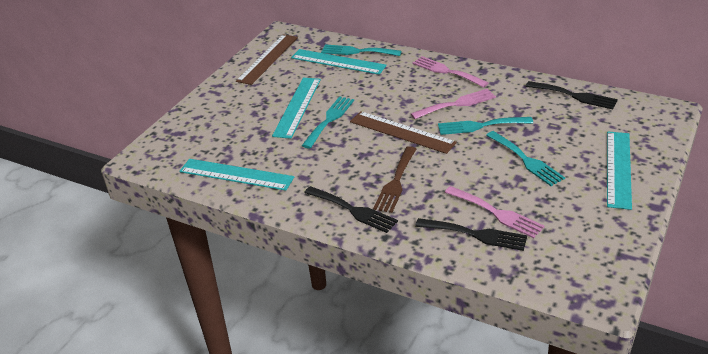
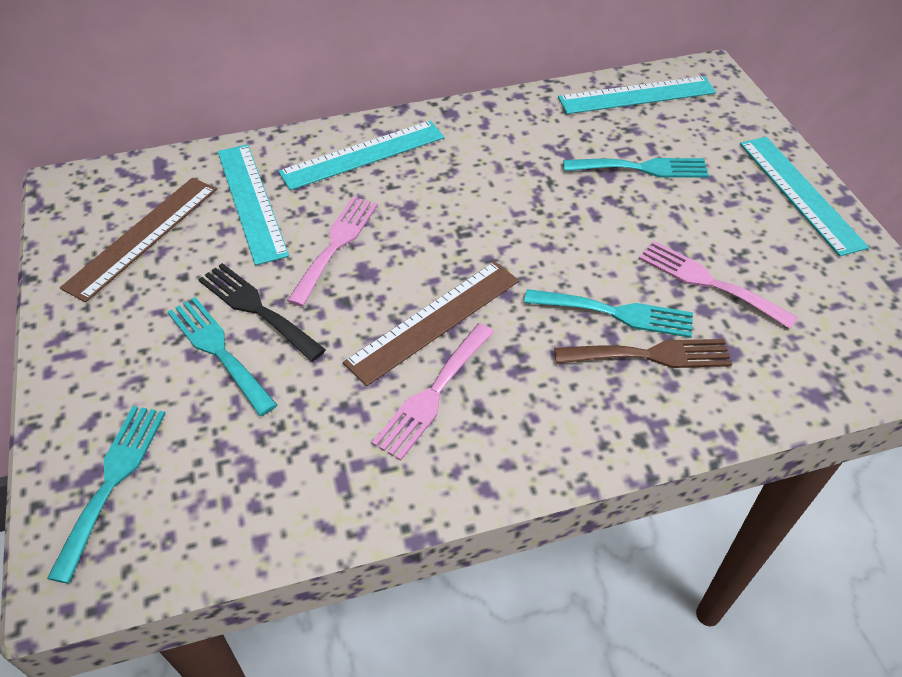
black fork: [304,186,398,233] [415,218,527,251] [526,81,618,109] = 3 -> [198,263,326,361] = 1

